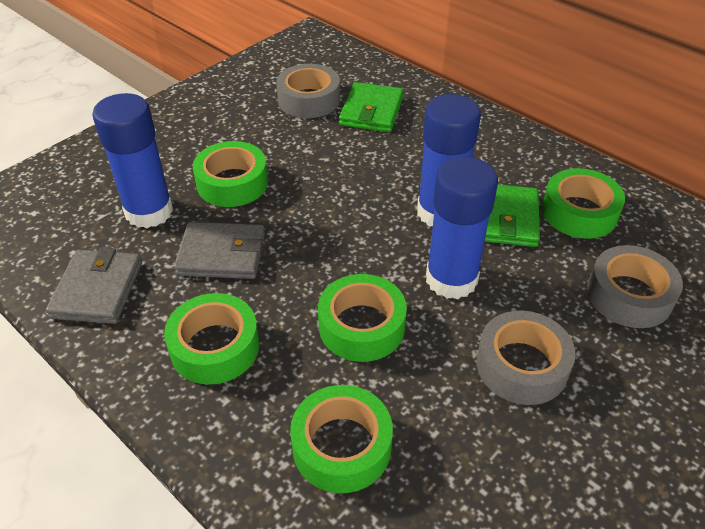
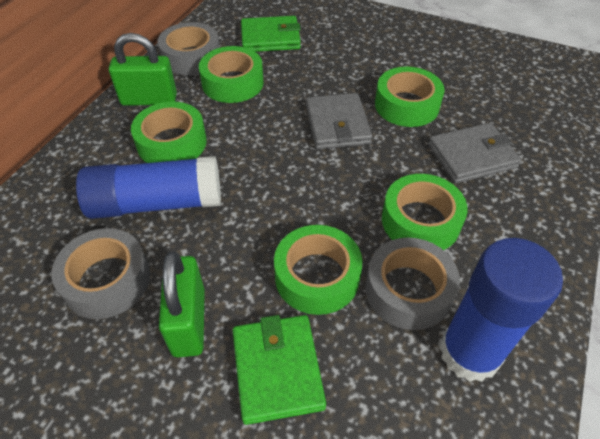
blue glue stick: [92,93,173,228] [417,94,481,226] [426,156,498,299] = 3 -> [76,156,221,219] [439,238,563,382] = 2
green padlock: none = 0 -> [109,33,177,106] [159,252,205,357] = 2

